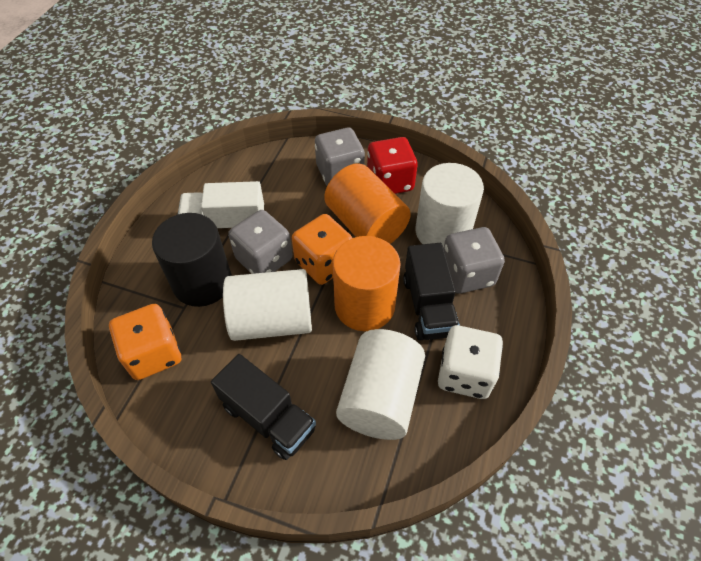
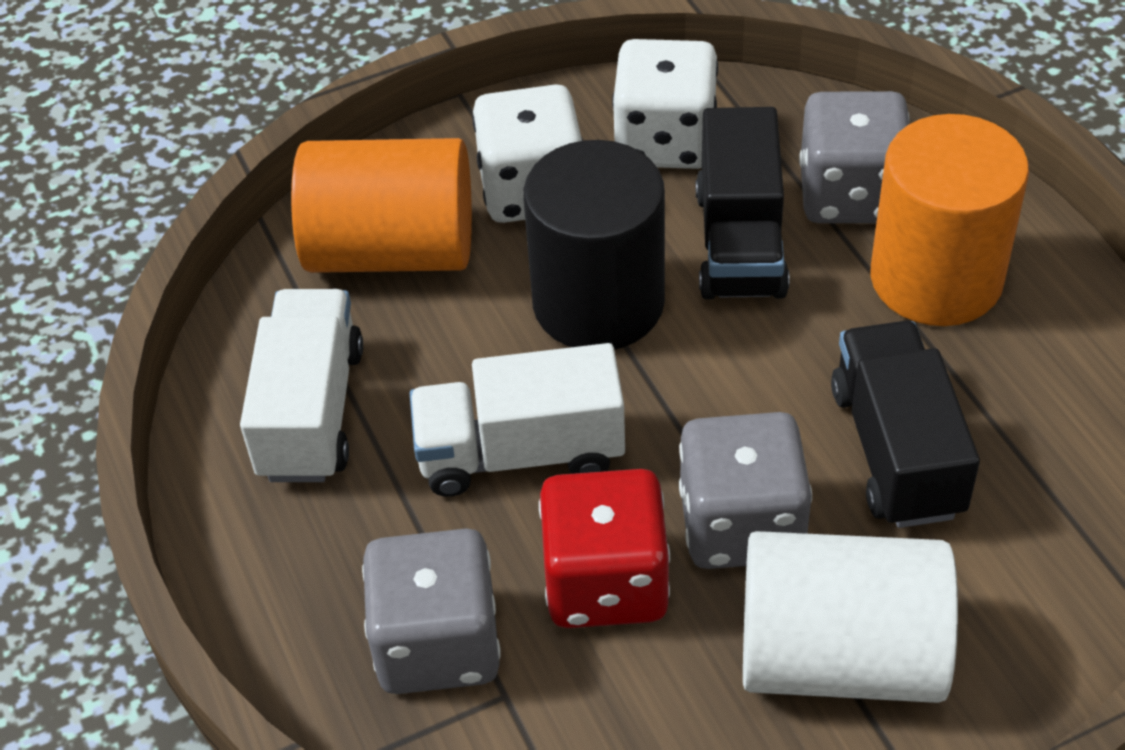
orange dice: [109,304,181,380] [292,214,352,285] = 2 -> none = 0
white cylinder: [223,269,312,341] [336,329,425,440] [416,163,484,247] = 3 -> [743,531,958,703] = 1
white dice: [438,325,503,399] = 1 -> [472,84,583,223] [612,39,718,169] = 2
white truck: [178,181,264,228] = 1 -> [240,289,363,482] [410,343,625,497] = 2

